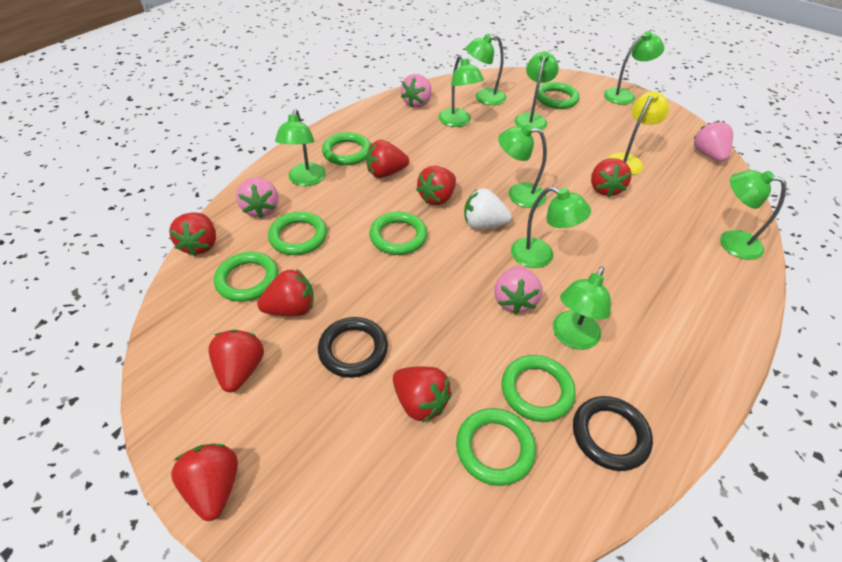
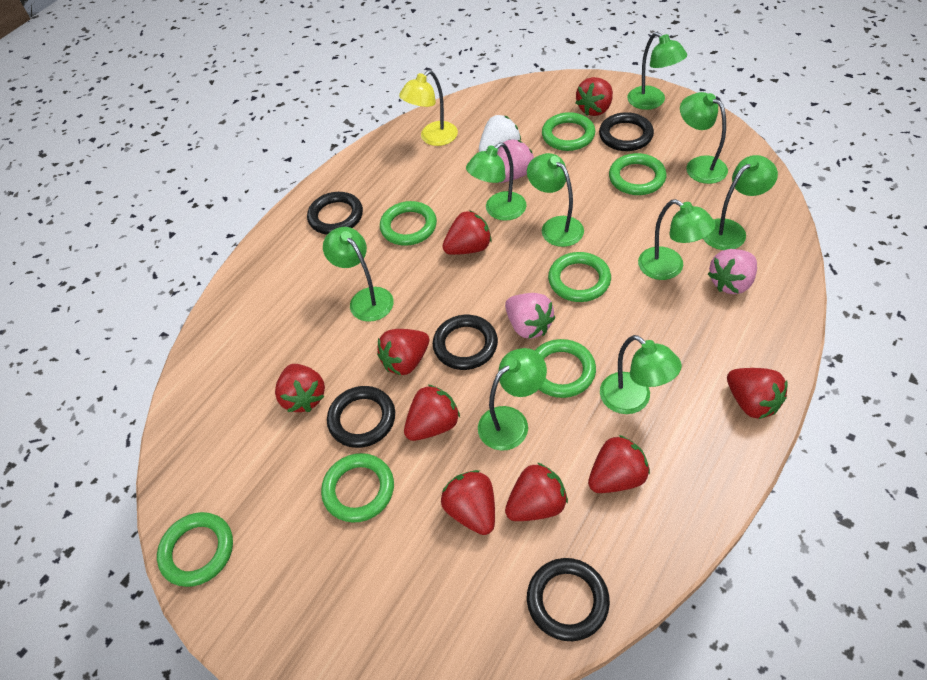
black ring: [318,317,388,378] [573,396,653,471] = 2 -> [307,192,363,235] [327,386,395,448] [433,315,498,370] [527,558,610,641] [599,112,654,151] = 5
pink strawberry: [236,177,279,218] [401,74,432,108] [494,266,542,314] [693,121,733,162] = 4 -> [497,139,534,183] [505,293,555,339] [708,249,757,294] = 3
red strawberry: [169,212,216,256] [171,444,238,521] [208,330,264,392] [257,269,314,316] [366,140,409,178] [393,366,452,422] [416,166,456,205] [591,158,632,197] = 8 -> [275,364,325,412] [377,329,429,375] [404,384,460,441] [441,470,495,535] [442,210,492,255] [505,463,568,521] [576,77,613,116] [588,435,650,493] [727,368,788,419] = 9

